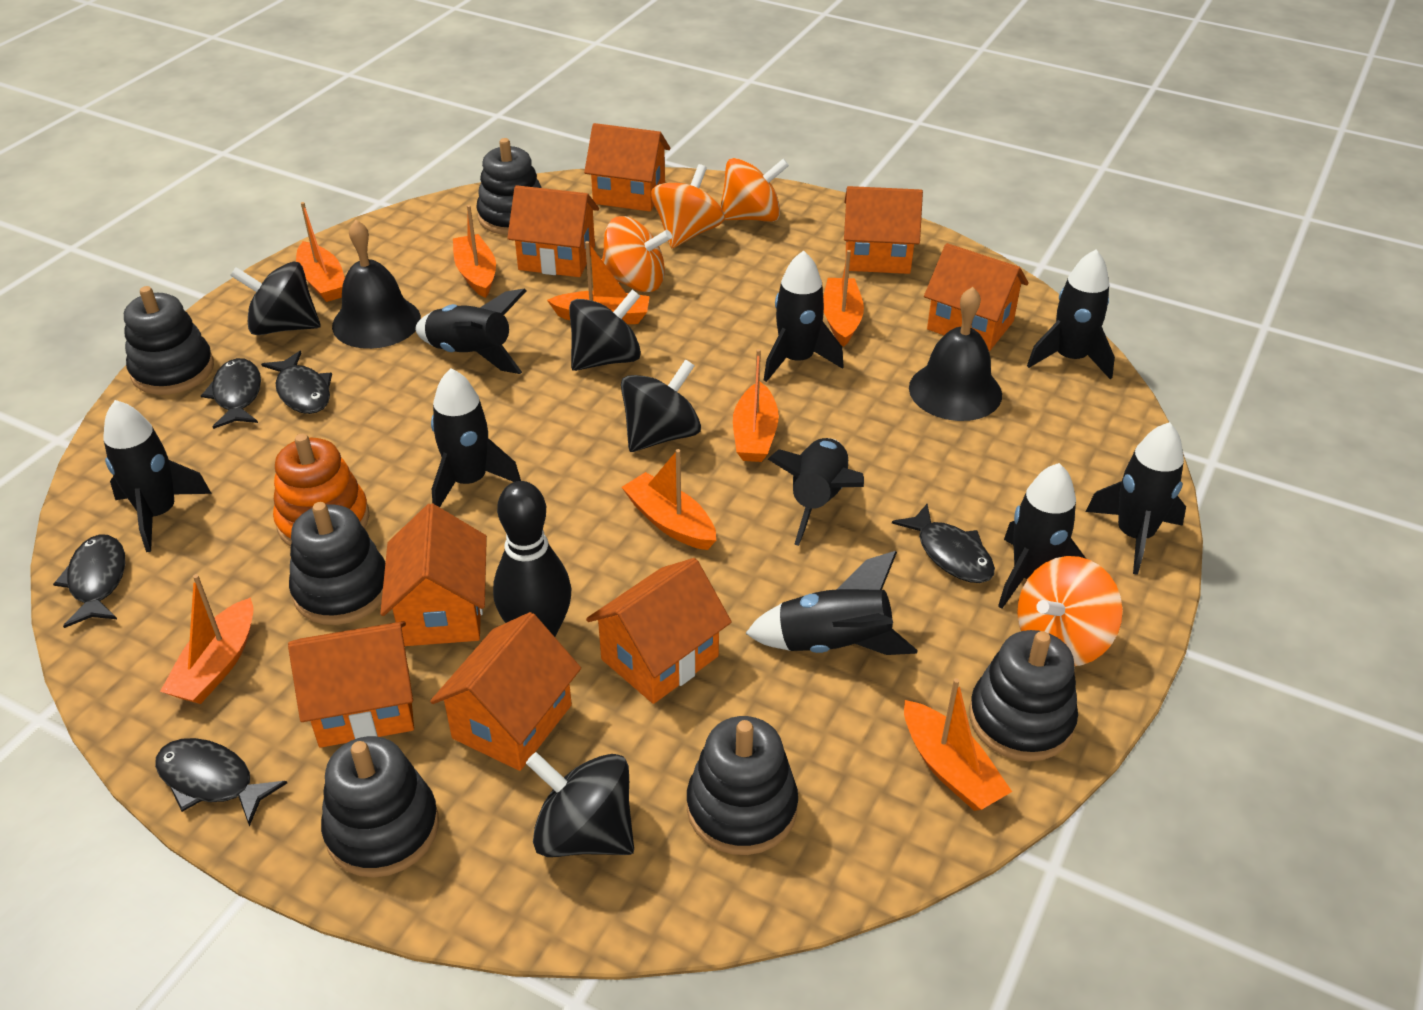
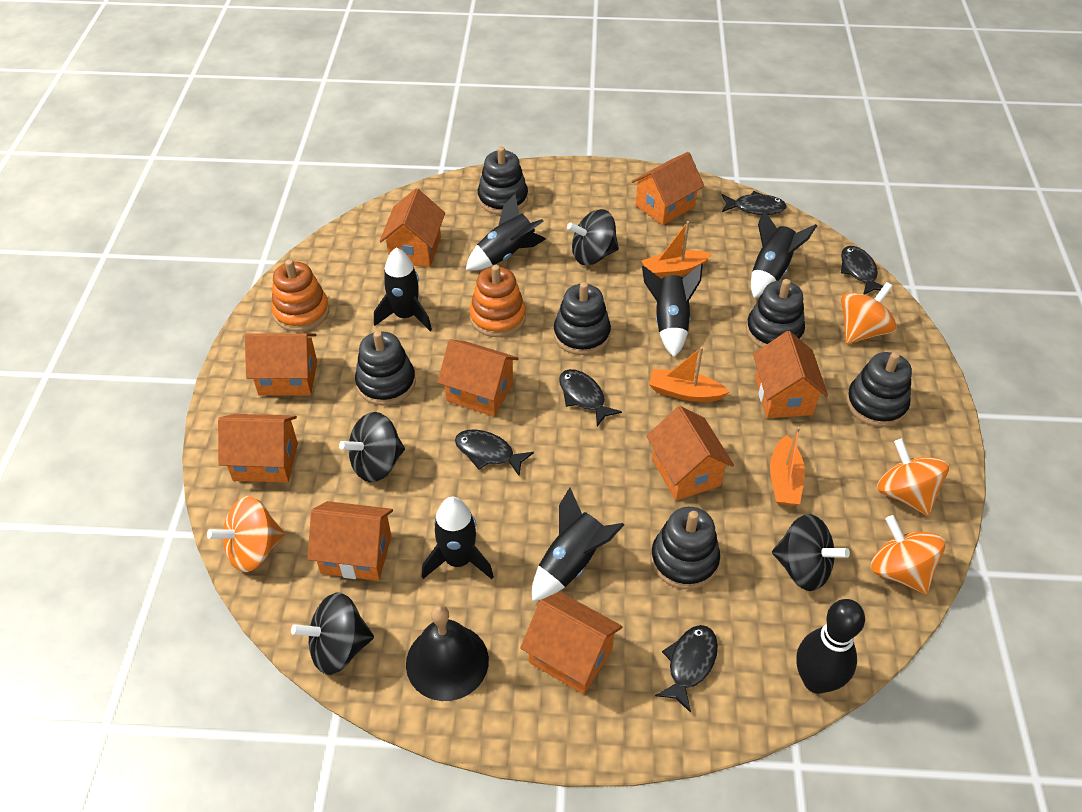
black bell: [332,220,421,349] [909,287,1002,421] = 2 -> [406,605,489,701] = 1
black rocket: [103,400,212,552] [415,288,526,374] [431,369,521,507] [745,551,917,655] [764,251,844,382] [768,438,864,546] [998,463,1086,609] [1027,249,1115,380] [1086,422,1186,575] = 9 -> [374,248,432,331] [422,497,494,579] [466,194,546,271] [532,488,624,602] [642,263,703,357] [751,210,817,298] = 6
orange boat: [160,574,254,704] [296,202,345,302] [453,205,496,298] [547,241,650,324] [622,449,716,550] [733,349,779,462] [823,250,864,347] [904,678,1012,811] = 8 -> [641,221,712,278] [649,347,730,402] [770,426,805,506] = 3
orange house: [288,621,414,748] [380,503,487,646] [430,612,581,771] [507,185,599,277] [584,123,670,212] [586,558,732,704] [844,186,923,274] [924,243,1029,351] = 8 -> [218,414,298,483] [245,333,317,396] [308,501,393,581] [380,188,445,267] [438,340,519,416] [520,592,623,694] [631,152,704,225] [647,406,734,501] [753,331,828,418] = 9
orange stacking toy: [273,434,369,547] = 1 -> [271,259,329,332] [469,265,526,337] = 2

